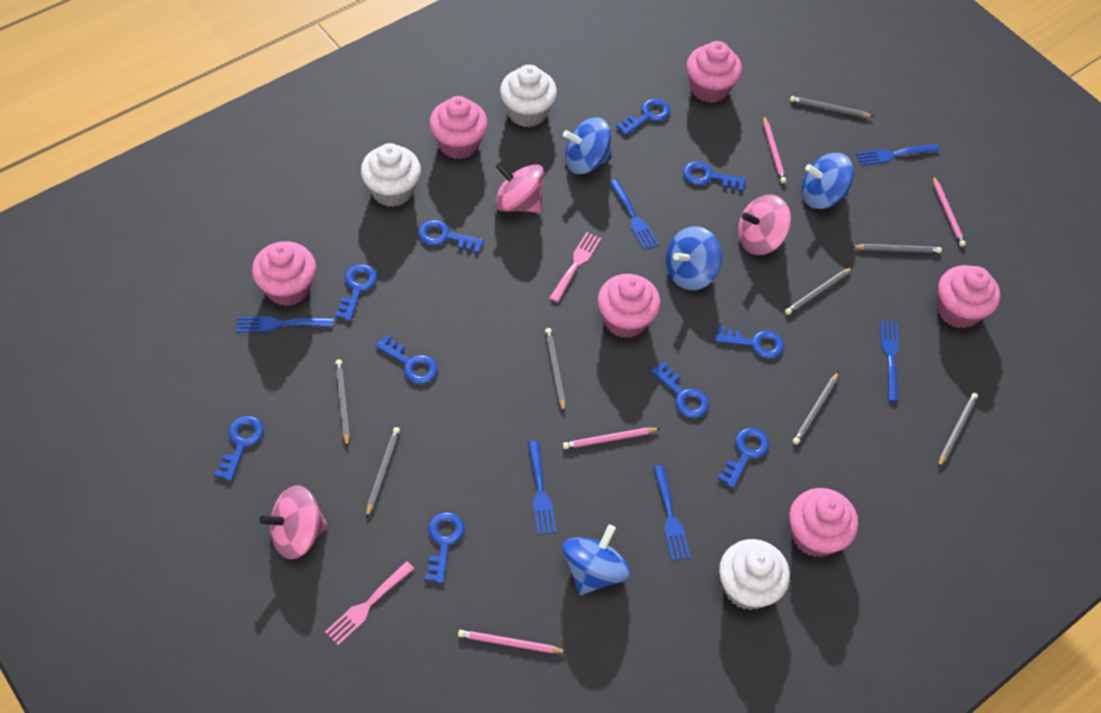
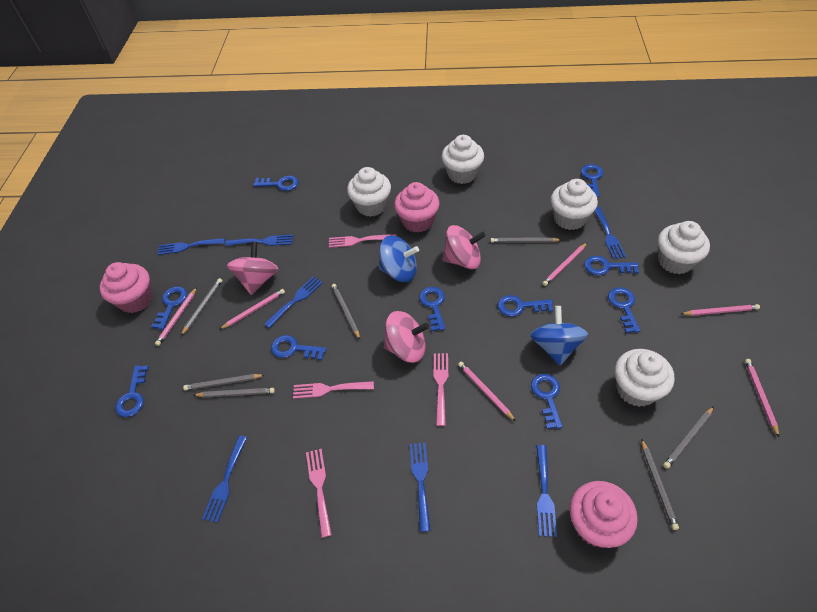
blue fork: [236,316,333,333] [528,441,556,535] [609,179,659,251] [653,465,690,561] [856,144,940,166] [880,321,899,402] = 6 -> [157,238,225,255] [202,435,248,523] [225,234,293,246] [264,276,323,328] [410,442,431,532] [536,445,557,537] [595,207,626,259] = 7
blue spinning top: [563,117,612,174] [563,524,630,595] [666,226,722,290] [802,153,854,209] = 4 -> [379,235,419,282] [530,306,588,366] = 2
grey pencil: [335,359,350,447] [366,427,400,518] [545,328,565,412] [785,267,853,315] [790,96,874,117] [793,372,839,444] [851,244,942,253] [938,393,978,468] = 8 -> [181,278,222,336] [183,374,264,390] [193,388,275,397] [332,284,360,339] [490,237,561,243] [641,438,679,530] [663,406,714,469] = 7
pink cupcake: [252,241,316,306] [429,96,488,159] [598,274,661,338] [687,41,742,103] [789,488,858,557] [937,265,1000,329] = 6 -> [99,262,153,313] [394,182,440,233] [569,481,638,548] = 3
pink fork: [325,561,414,645] [549,232,601,302] = 2 -> [293,381,374,399] [306,449,332,538] [329,234,396,248] [433,353,448,426] = 4
pink pencil: [458,630,566,653] [563,427,661,449] [763,115,786,183] [933,176,966,247] = 4 -> [155,287,197,346] [219,289,285,330] [458,362,516,421] [542,243,587,286] [681,304,760,316] [745,359,779,437] = 6
white cupcake: [361,143,421,207] [500,65,557,127] [719,539,790,610] = 3 -> [347,167,391,217] [441,135,484,184] [551,179,598,230] [615,349,675,407] [658,221,710,274] = 5

